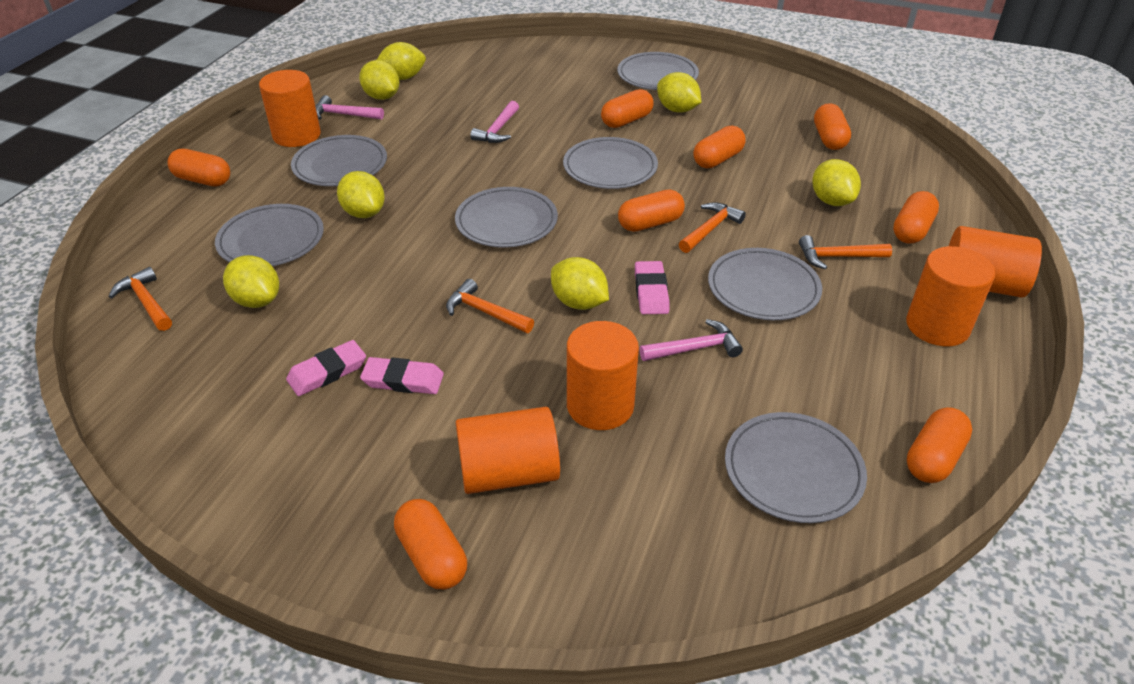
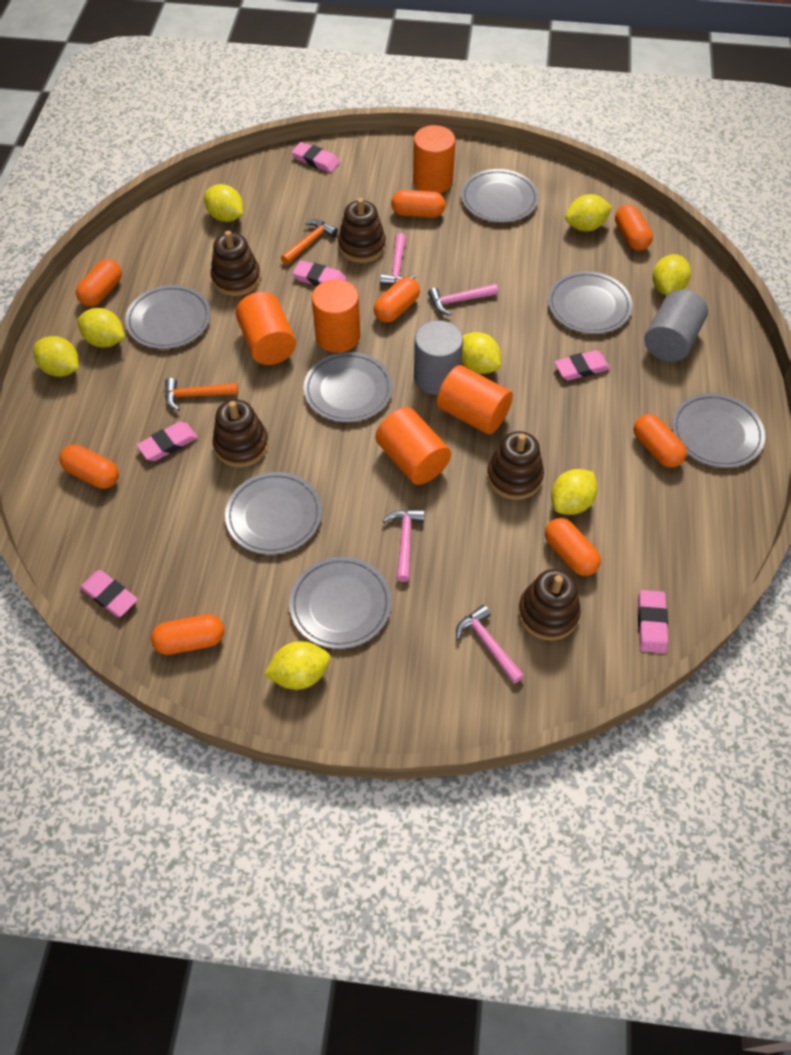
brown stacking toy: none = 0 -> [211,231,261,296] [212,399,269,467] [338,198,386,263] [487,431,544,500] [518,569,581,640] = 5
grey cylinder: none = 0 -> [414,320,463,395] [644,289,708,362] = 2
orange hammer: [108,267,172,331] [446,279,534,333] [679,202,746,253] [799,235,892,269] = 4 -> [165,378,238,411] [281,219,338,265] = 2
pink eraser: [286,340,366,396] [360,357,444,394] [635,261,669,314] = 3 -> [80,570,138,617] [136,422,198,461] [292,142,340,173] [293,260,346,287] [554,350,610,380] [638,590,668,653] = 6
pink hammer: [315,95,384,120] [470,101,519,143] [640,319,743,361] = 3 -> [380,233,416,285] [383,510,425,582] [428,284,498,316] [456,605,524,684] = 4
yellow lemon: [223,255,279,308] [337,171,385,218] [359,60,400,100] [377,42,426,80] [551,257,609,310] [657,72,701,113] [812,159,861,206] = 7 -> [33,336,79,377] [78,308,125,348] [204,184,243,222] [264,641,331,690] [461,332,501,374] [551,469,597,515] [565,194,612,231] [653,254,691,295] = 8

